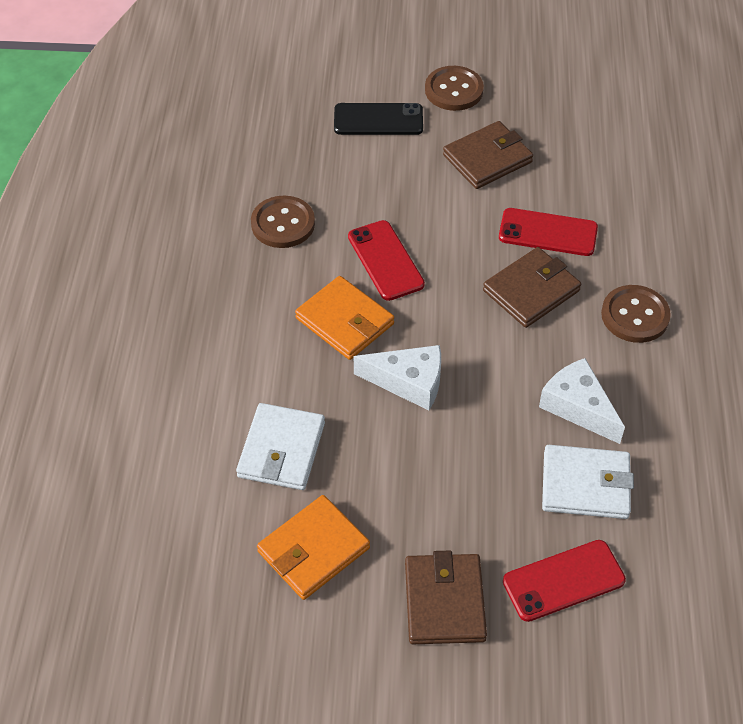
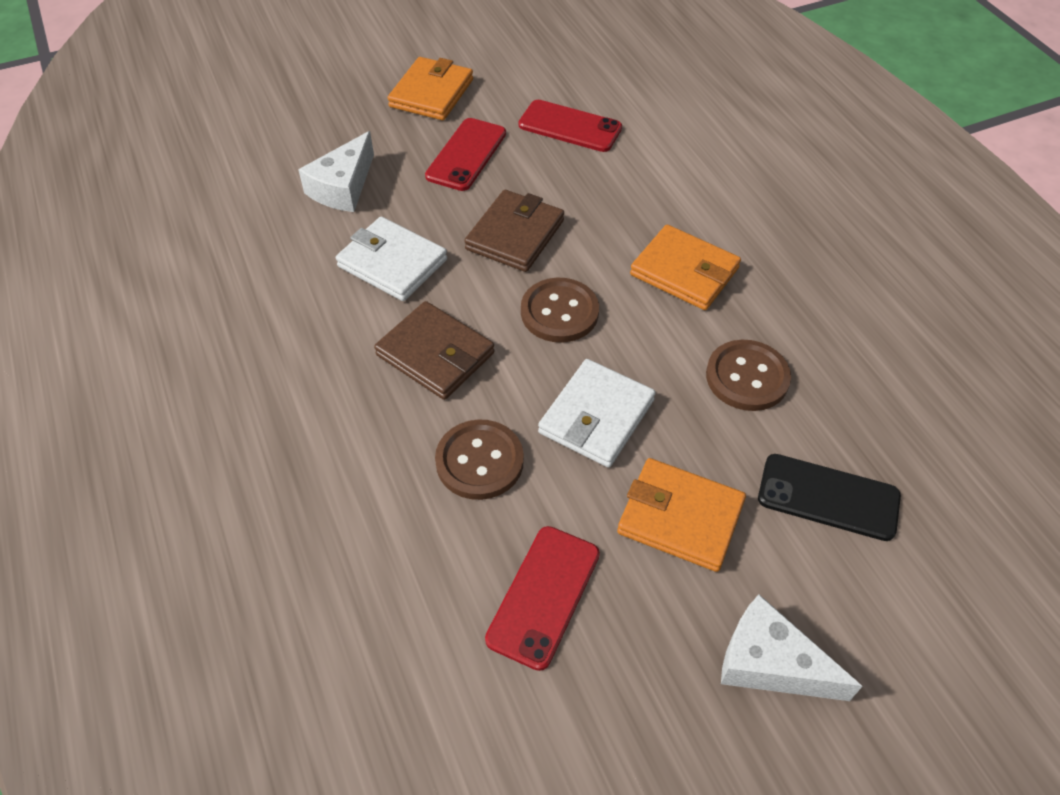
brown wallet: [405,551,487,644] [443,121,533,189] [483,247,581,328] = 3 -> [374,301,494,400] [465,190,564,272] = 2
orange wallet: [257,495,370,600] [295,276,394,360] = 2 -> [388,57,473,120] [617,458,746,572] [630,225,741,310] = 3

